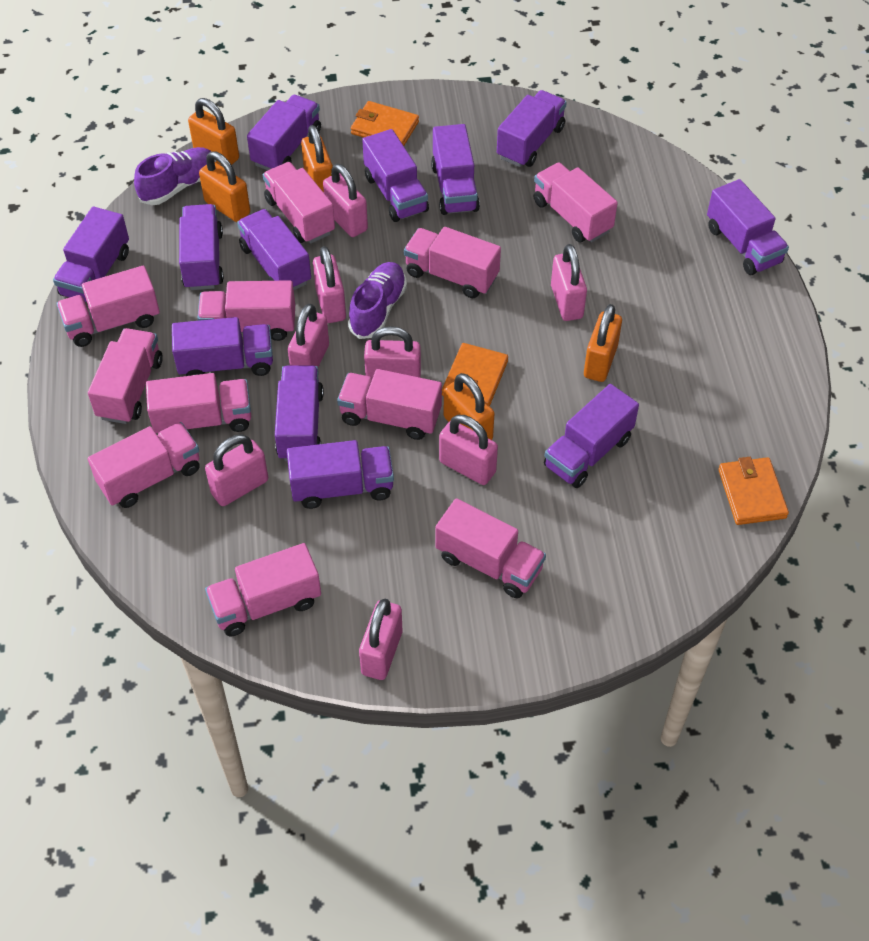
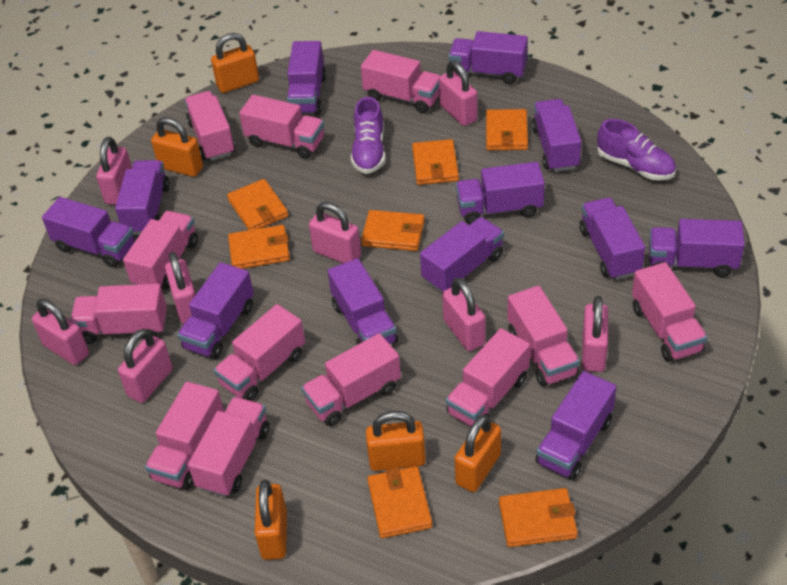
orange wallet: [351,101,419,146] [442,343,508,406] [718,457,789,525] = 3 -> [227,179,288,230] [228,225,290,269] [361,210,425,251] [367,466,432,538] [412,139,459,185] [486,109,528,150] [499,488,578,547] = 7
pink truck: [56,266,160,347] [88,328,163,424] [88,422,200,508] [146,373,251,433] [197,280,295,341] [205,543,321,636] [263,162,335,244] [337,369,442,440] [404,227,501,298] [435,498,546,599] [534,162,618,243] = 11 -> [70,284,167,344] [123,211,198,289] [145,382,224,490] [185,91,236,161] [188,397,270,497] [214,304,305,401] [239,95,324,159] [301,333,401,427] [361,50,440,113] [446,328,530,427] [507,286,580,387] [632,262,707,362] = 12

